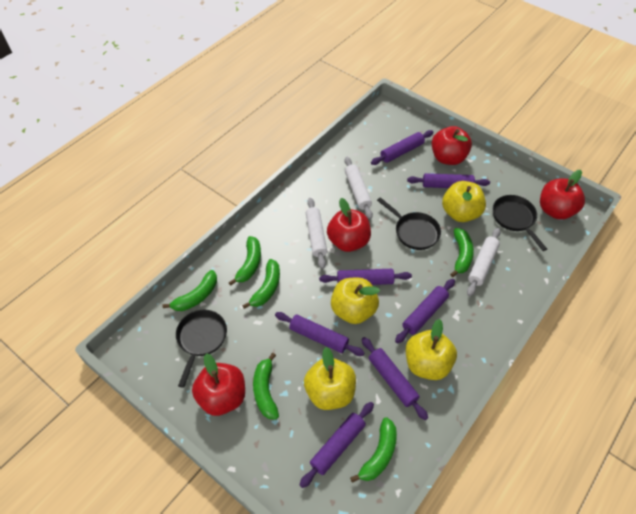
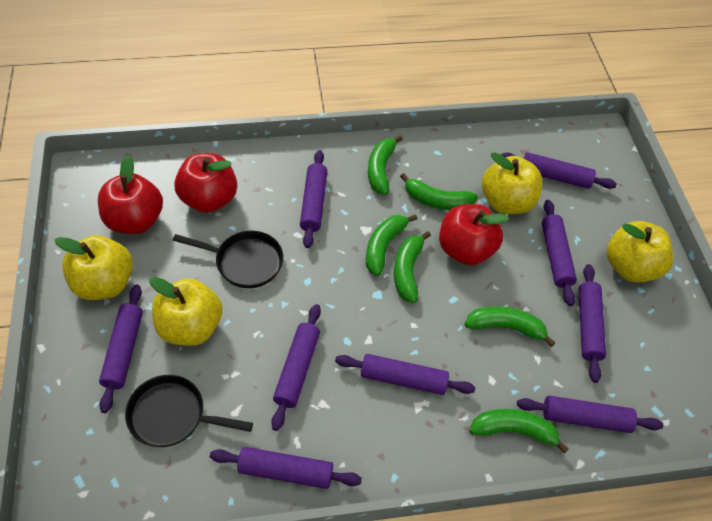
black pan: [176,310,227,388] [377,197,441,250] [493,195,547,251] = 3 -> [125,375,253,447] [173,231,283,288] = 2
purple rolling pin: [275,312,365,356] [300,402,374,488] [319,269,412,285] [362,337,428,420] [371,130,433,165] [395,279,455,343] [407,173,490,188] = 7 -> [99,285,143,413] [210,447,362,489] [271,304,321,431] [300,150,327,248] [335,354,475,395] [501,152,617,189] [517,396,663,433] [542,200,577,306] [578,264,606,383] = 9
red apple: [192,353,245,416] [327,198,371,252] [432,126,472,165] [540,170,585,220] = 4 -> [98,155,163,234] [174,153,237,213] [439,204,509,265] = 3
white rolling pin: [306,198,327,269] [345,157,373,219] [467,228,500,296] = 3 -> none = 0

